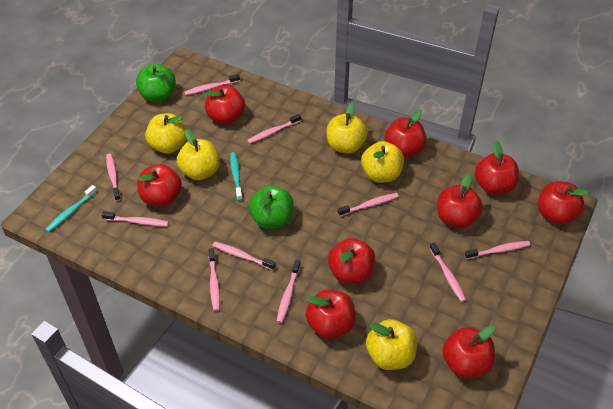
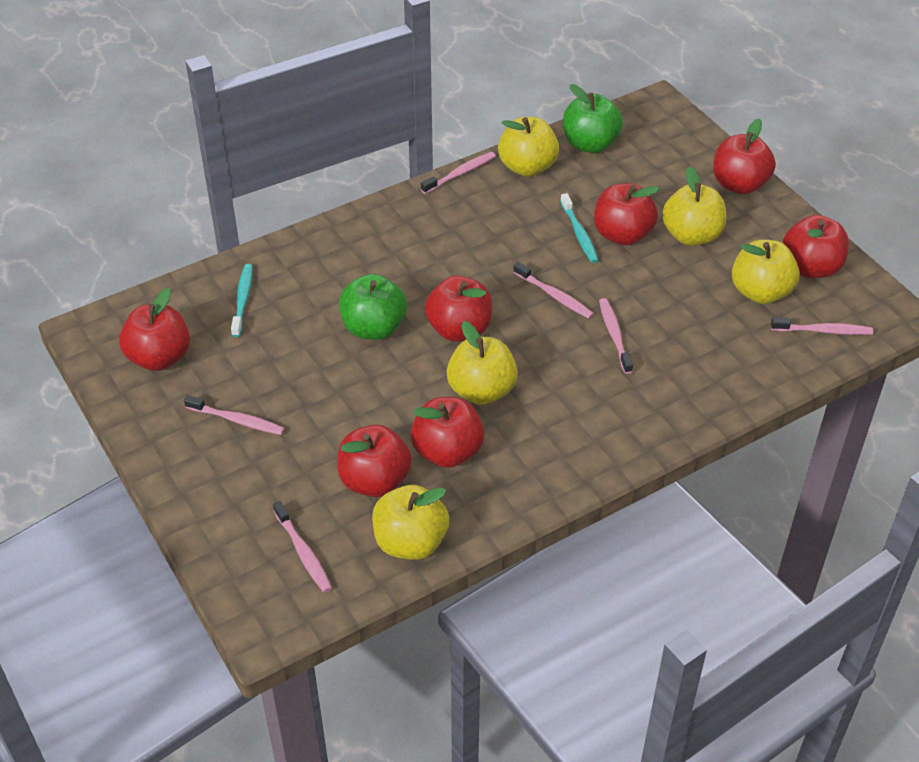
pink toothbrush: [102,211,169,226] [106,154,121,201] [184,74,240,95] [208,248,220,311] [212,242,275,270] [247,114,301,144] [277,260,300,323] [338,193,399,217] [430,242,466,302] [465,241,530,259] = 10 -> [184,395,285,435] [273,501,332,592] [421,152,496,194] [513,262,594,319] [599,298,633,374] [771,317,873,335] = 6
red apple: [137,164,182,207] [205,85,245,125] [306,290,356,339] [328,238,375,284] [385,110,427,158] [437,174,483,228] [442,325,495,379] [475,141,519,195] [538,181,589,225] = 9 -> [119,288,190,371] [337,424,412,497] [411,397,485,468] [425,276,492,342] [594,183,659,245] [713,118,776,194] [782,215,849,278] = 7

